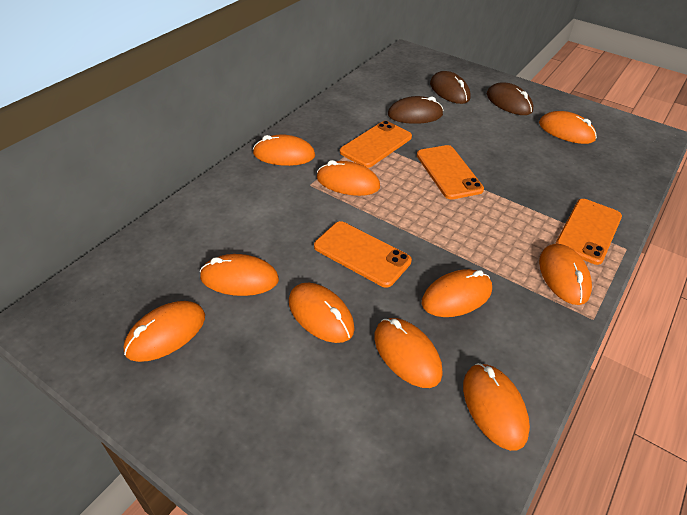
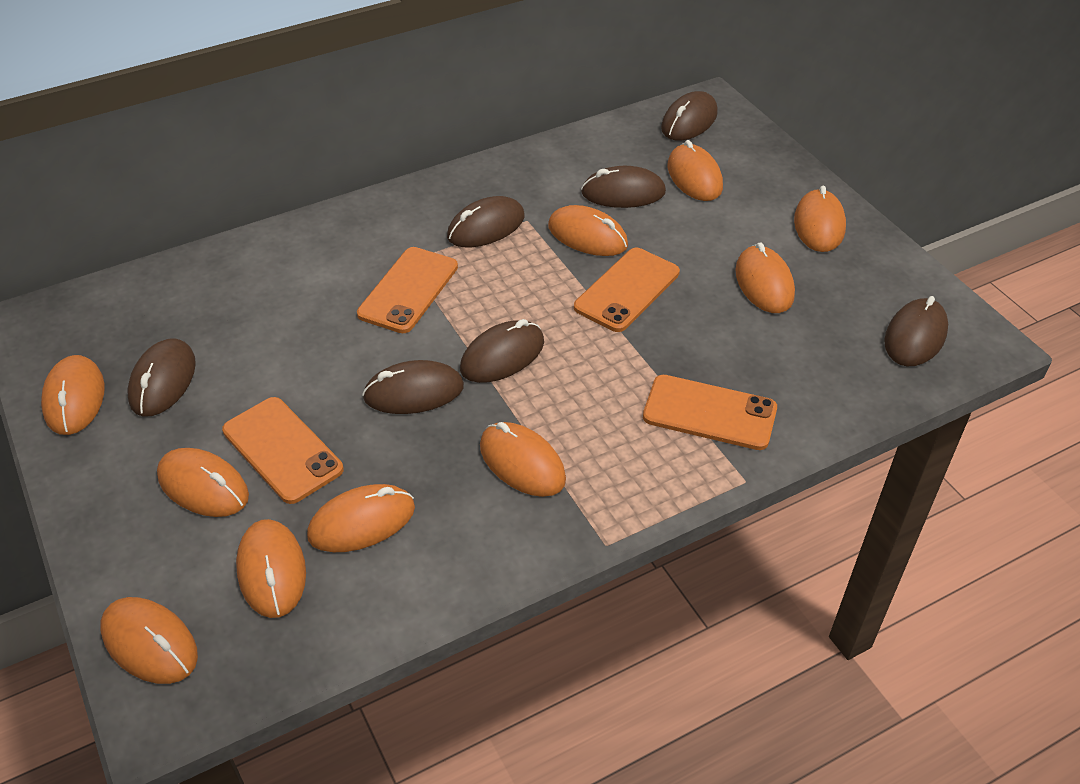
brown mouse: [388,96,443,124] [430,71,470,104] [487,83,534,115] = 3 -> [128,338,196,417] [362,360,464,414] [447,196,525,247] [460,319,544,383] [581,166,666,208] [661,91,718,140] [884,296,948,366] = 7

